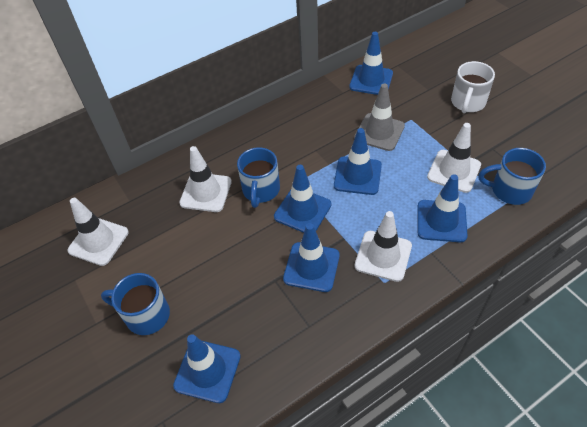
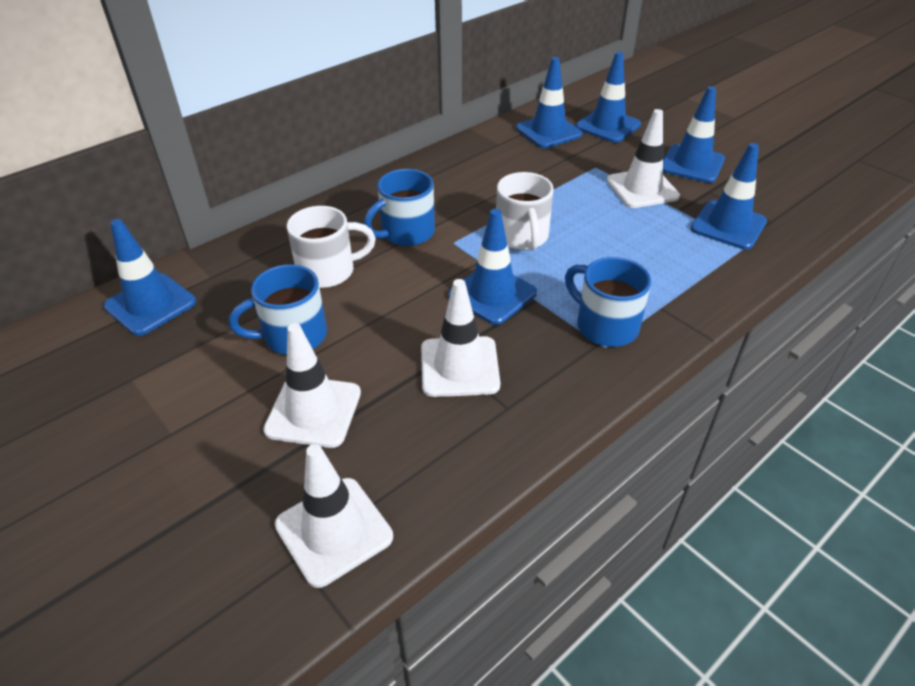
grey traffic cone: [354,84,405,151] = 1 -> none = 0
white mug: [451,61,495,113] = 1 -> [287,206,376,288] [496,172,554,250] = 2

